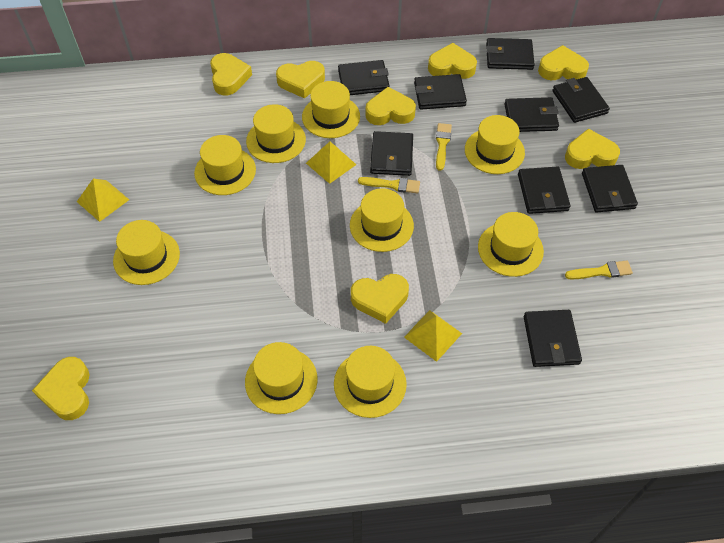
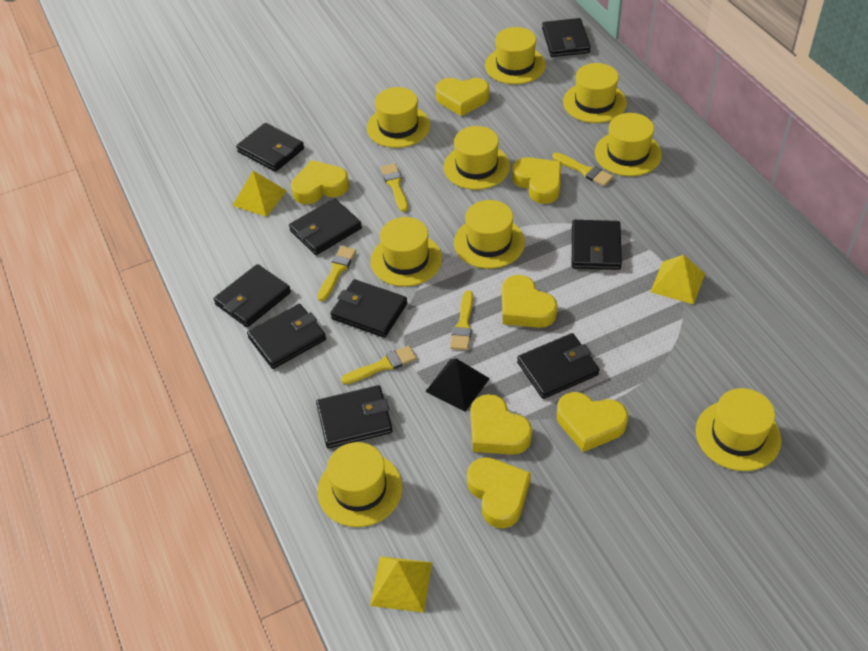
black pyramid: none = 0 -> [425,358,490,411] = 1
yellow brush: [358,177,420,193] [436,123,452,171] [565,261,633,280] = 3 -> [317,246,356,301] [341,346,417,384] [381,163,408,212] [450,290,473,350] [553,152,613,186] = 5
yellow heart: [32,357,89,420] [210,53,252,95] [276,61,325,98] [351,274,409,324] [366,87,416,125] [428,43,477,79] [538,45,589,80] [565,129,620,169] = 8 -> [291,160,349,204] [436,78,490,116] [467,457,531,528] [470,394,532,455] [502,275,557,328] [512,157,561,204] [557,392,628,452] = 7

